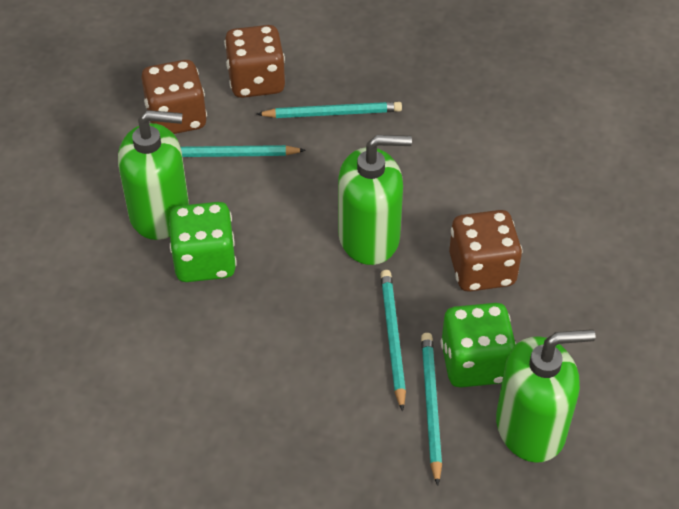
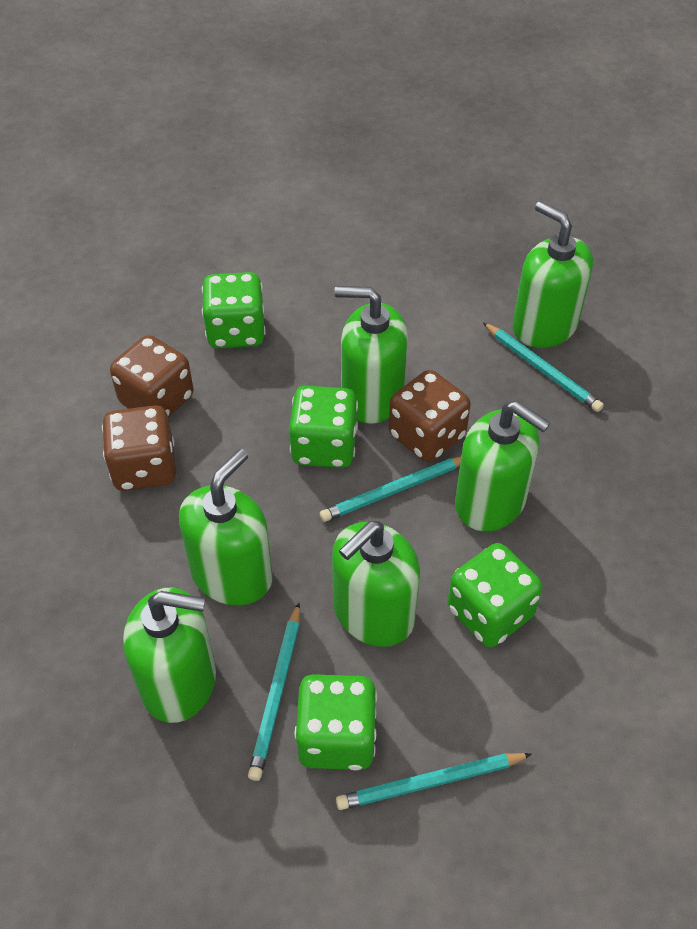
green dice: [169,202,237,282] [441,303,516,388] = 2 -> [202,272,266,348] [289,386,358,468] [295,674,377,770] [448,543,542,647] = 4
green soap dispenser: [118,110,189,240] [338,135,412,265] [496,329,596,463] = 3 -> [123,588,216,723] [179,449,273,606] [332,521,420,647] [335,286,408,424] [455,401,550,532] [513,201,593,348] = 6

